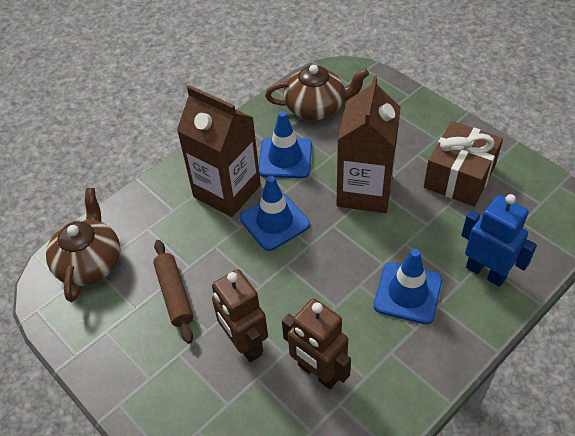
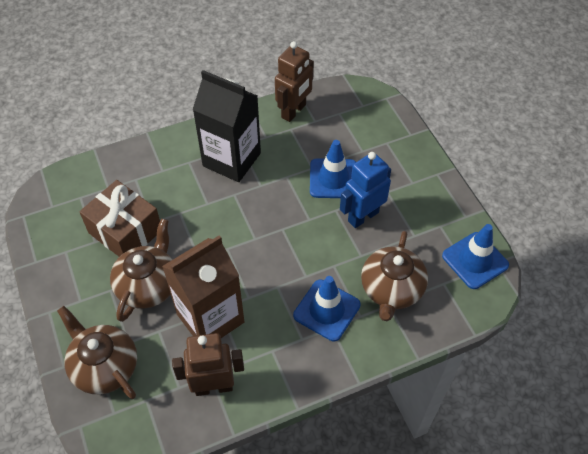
black carton: none = 0 -> [193,70,261,182] = 1
brown carton: [177,85,261,217] [337,75,401,213] = 2 -> [162,235,244,338] = 1
brown rolling pin: [153,240,193,344] = 1 -> none = 0
brown teapot: [46,188,120,302] [265,65,369,120] = 2 -> [57,306,137,399] [110,218,173,322] [361,231,428,321] = 3

